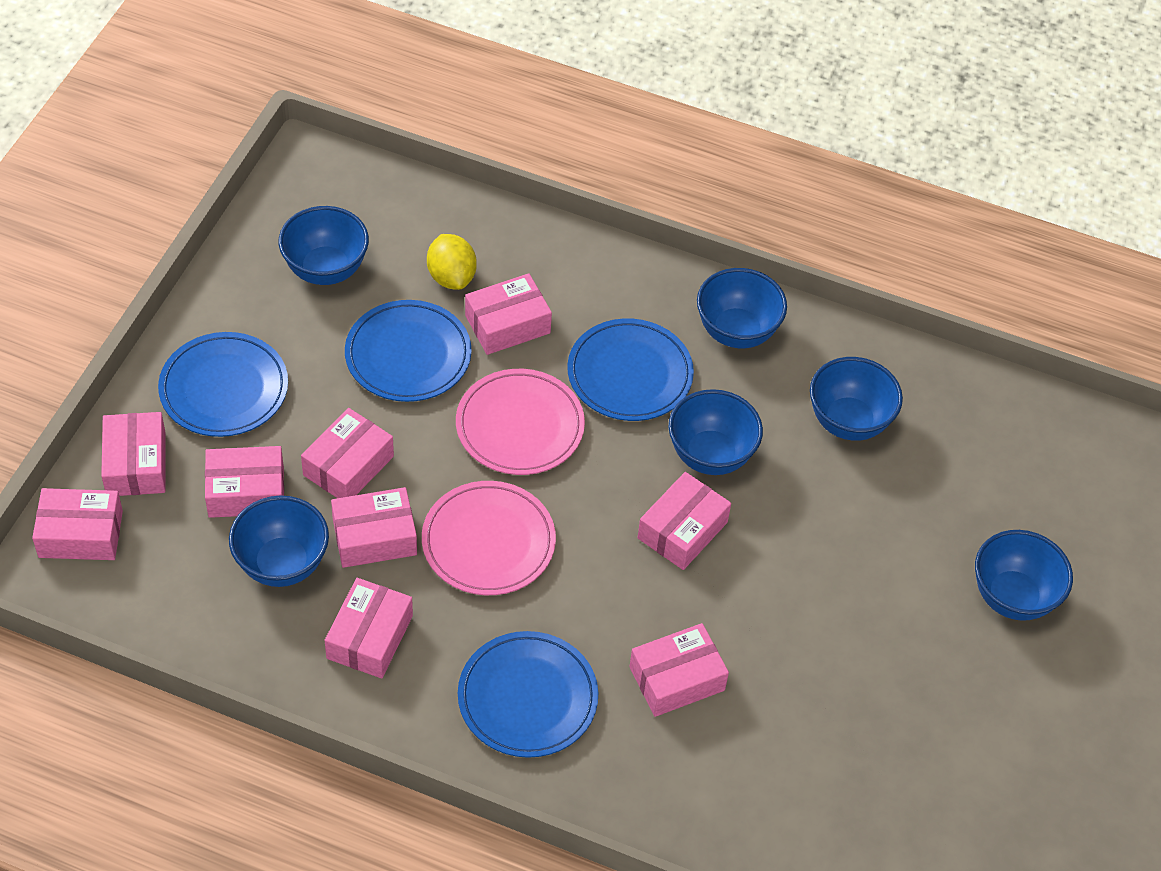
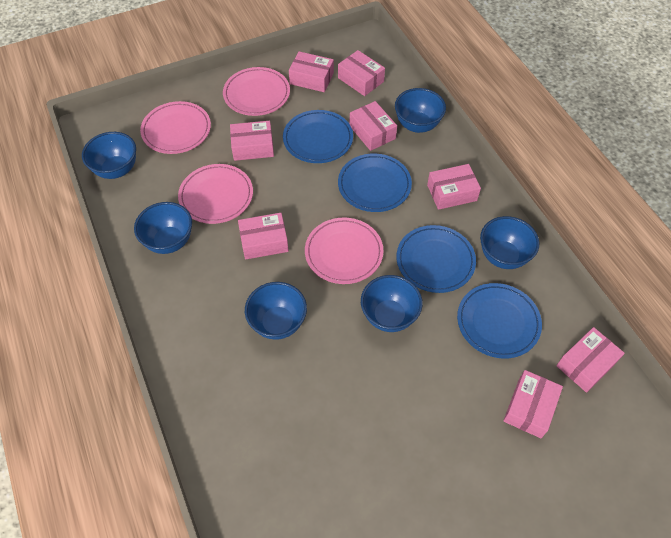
pink box: [32,488,123,560] [101,412,166,496] [205,446,284,518] [301,408,394,498] [325,578,413,678] [331,487,417,568] [465,273,552,355] [629,623,729,717] [638,472,731,570] = 9 -> [230,121,274,161] [238,213,289,260] [289,51,334,92] [338,50,385,96] [349,101,397,151] [427,164,481,210] [503,370,563,438] [556,327,625,393] = 8
pink plate: [422,481,556,595] [456,369,585,475] = 2 -> [140,101,211,154] [178,164,253,224] [223,67,290,116] [305,218,383,284] = 4
yellow lemon: [427,234,477,290] = 1 -> none = 0

